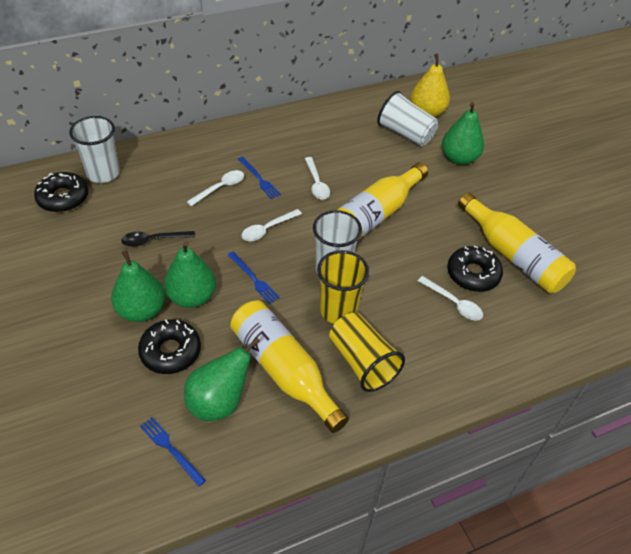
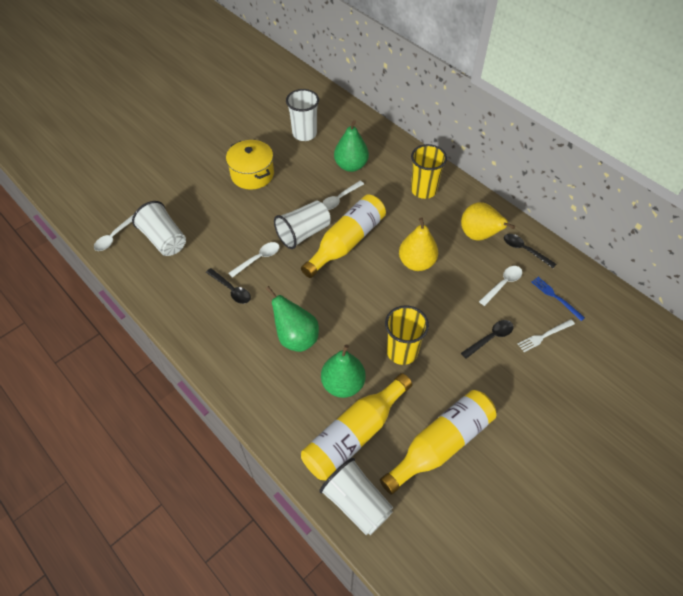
black donut: [34,172,88,212] [138,320,201,374] [447,245,503,292] = 3 -> none = 0
black spoon: [121,231,195,247] = 1 -> [206,268,251,304] [461,320,514,359] [504,234,556,268] = 3
blue fork: [140,417,206,487] [228,252,280,304] [238,157,281,199] = 3 -> [532,277,585,321] = 1
green pear: [111,250,165,322] [164,241,216,308] [184,337,260,421] [442,102,484,165] = 4 -> [266,286,319,352] [321,345,366,398] [334,120,369,172] = 3
white cup: [69,116,120,183] [313,210,362,274] [377,91,438,146] = 3 -> [132,201,186,256] [274,201,331,249] [286,89,319,141] [319,458,393,535] = 4
white fork: none = 0 -> [518,319,575,352] = 1
yellow pear: [411,54,450,117] = 1 -> [399,217,438,271] [461,202,515,240] = 2
yellow pot: none = 0 -> [226,140,274,190] = 1

